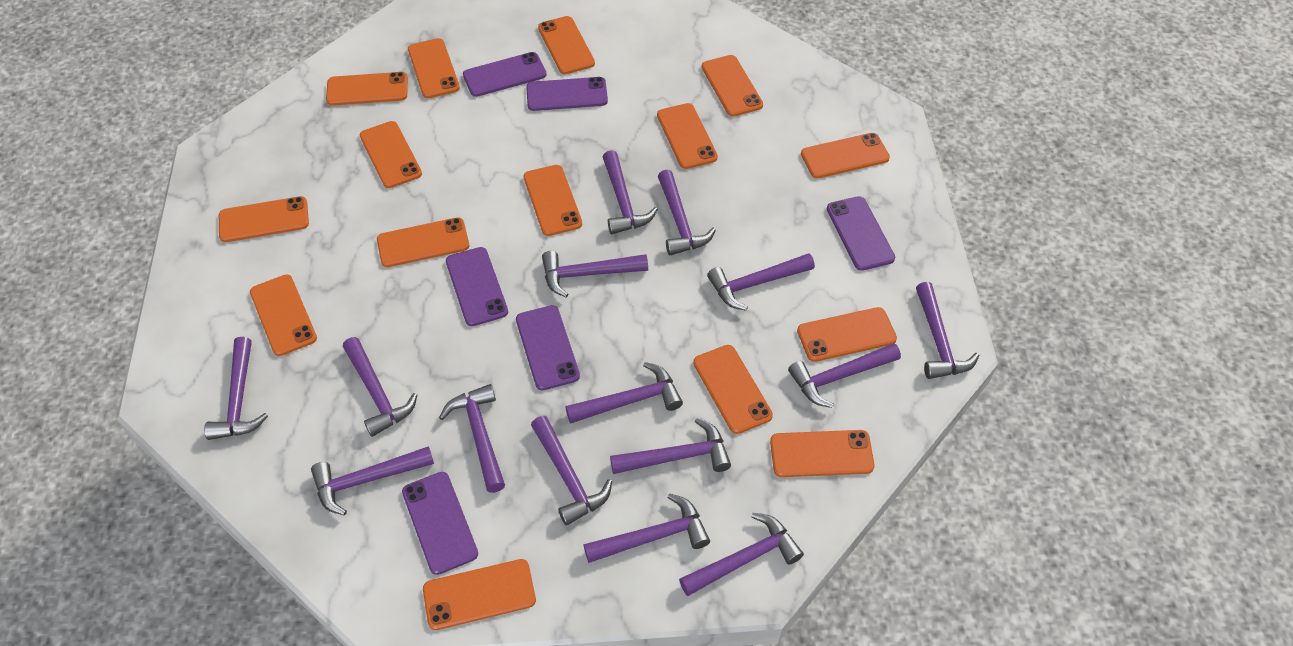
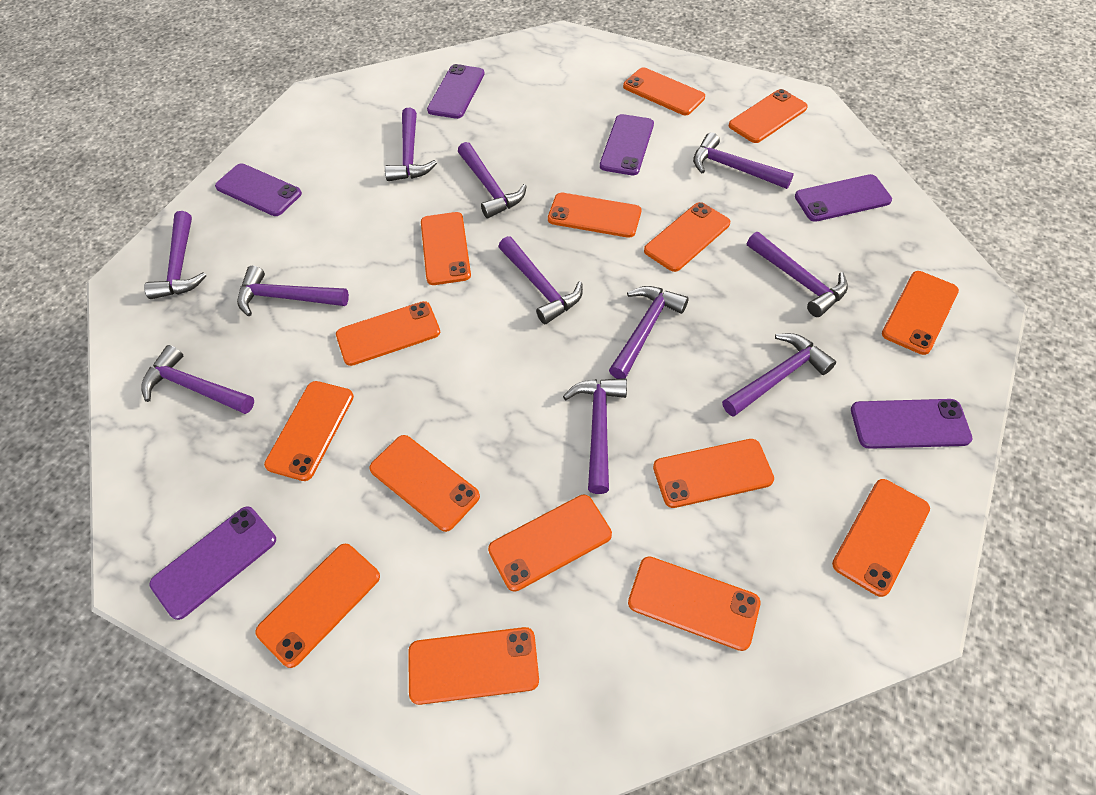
purple hammer: [204,337,268,440] [311,446,434,515] [343,337,417,437] [439,384,505,493] [531,416,612,526] [542,251,648,298] [565,362,683,424] [584,493,710,563] [603,150,658,234] [610,418,731,474] [658,170,716,255] [679,513,804,596] [707,253,815,311] [788,343,901,408] [916,282,980,379] = 15 -> [141,345,254,414] [144,211,206,299] [237,266,349,316] [385,108,437,181] [458,142,527,218] [499,236,583,324] [563,378,627,494] [609,286,689,379] [693,132,794,189] [722,333,836,417] [747,232,848,317] = 11

